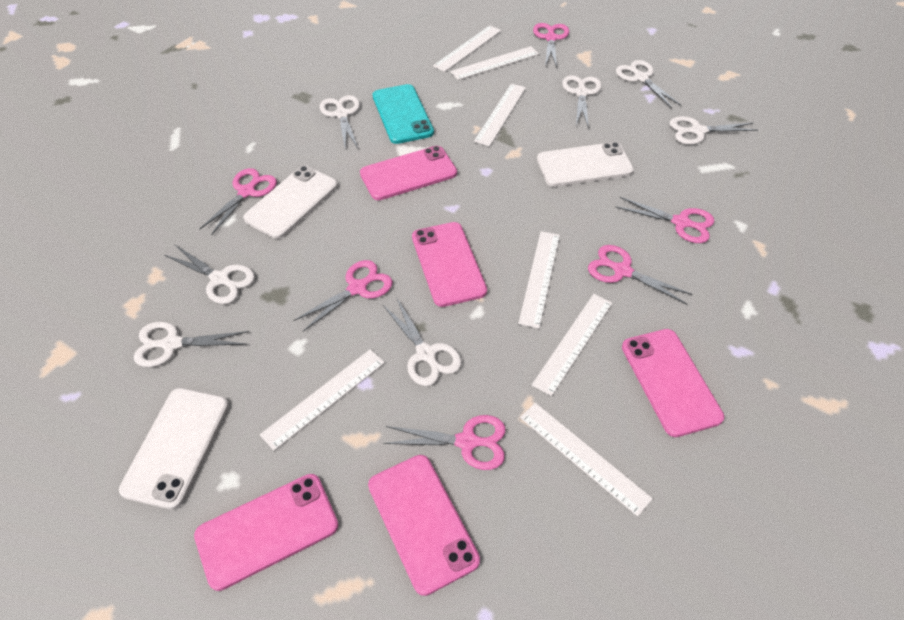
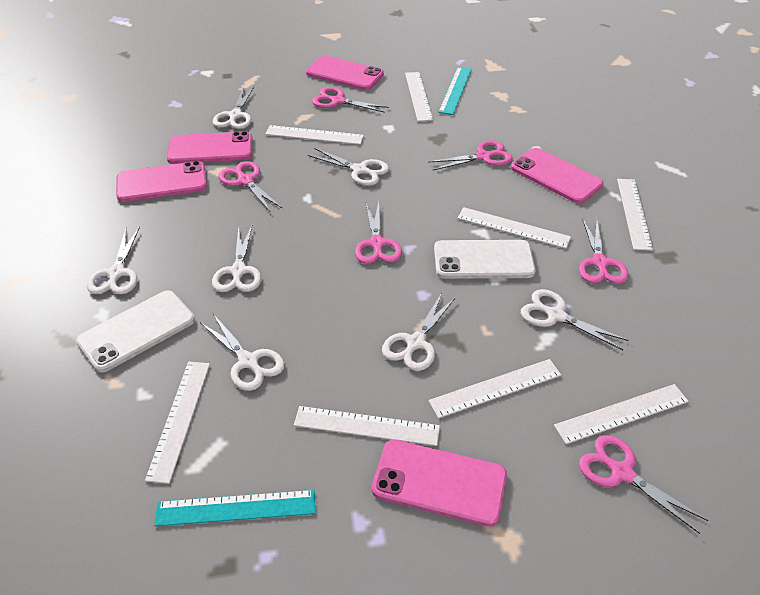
turquoise phone: [373,84,434,144] = 1 -> none = 0
turquoise ruler: none = 0 -> [154,490,315,526] [438,67,472,115] = 2
white phone: [119,388,229,509] [243,166,338,239] [537,142,634,187] = 3 -> [76,290,195,373] [434,240,536,279] = 2
white ruler: [260,349,385,451] [433,25,501,72] [451,46,539,80] [474,84,526,146] [518,231,560,328] [520,403,653,517] [532,294,612,396] = 7 -> [145,362,210,484] [266,125,364,145] [294,406,440,446] [405,72,433,122] [428,359,561,419] [457,207,571,249] [554,384,689,444] [617,179,653,251] = 8

